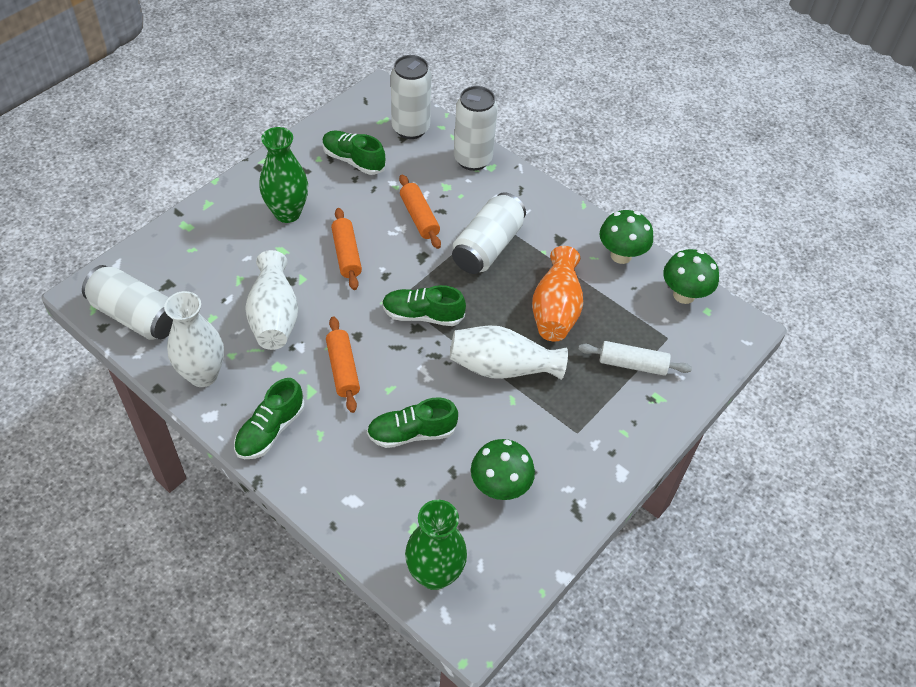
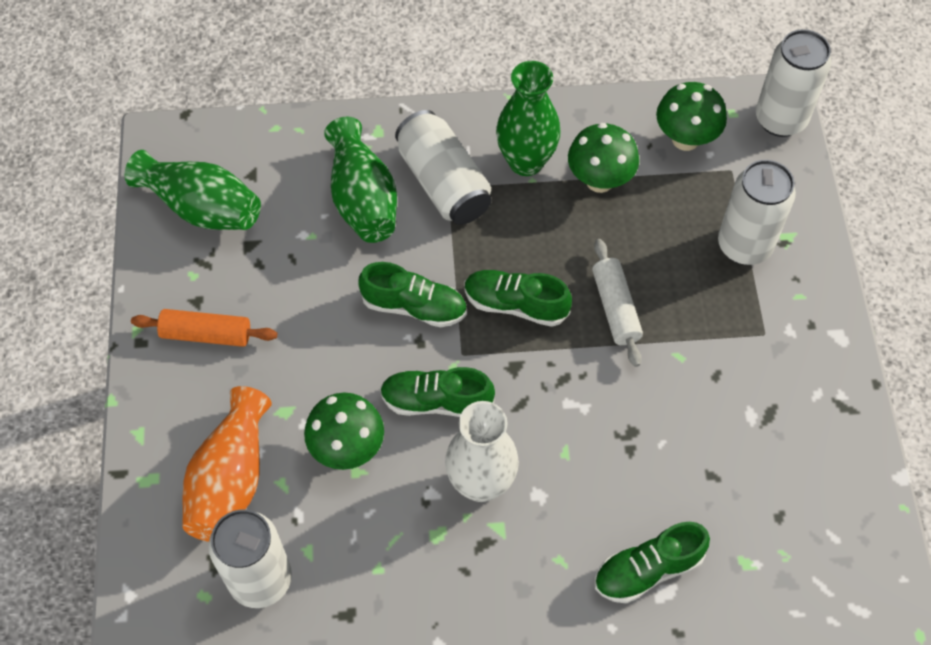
green vase: [259,127,308,223] [405,500,467,590] = 2 -> [125,150,261,230] [324,117,397,243] [496,61,560,176] = 3
orange rolling pin: [326,316,360,413] [331,208,362,290] [399,174,441,249] = 3 -> [131,309,277,347] = 1
white vase: [164,291,224,387] [245,250,298,350] [450,325,568,380] = 3 -> [445,401,519,502] = 1

